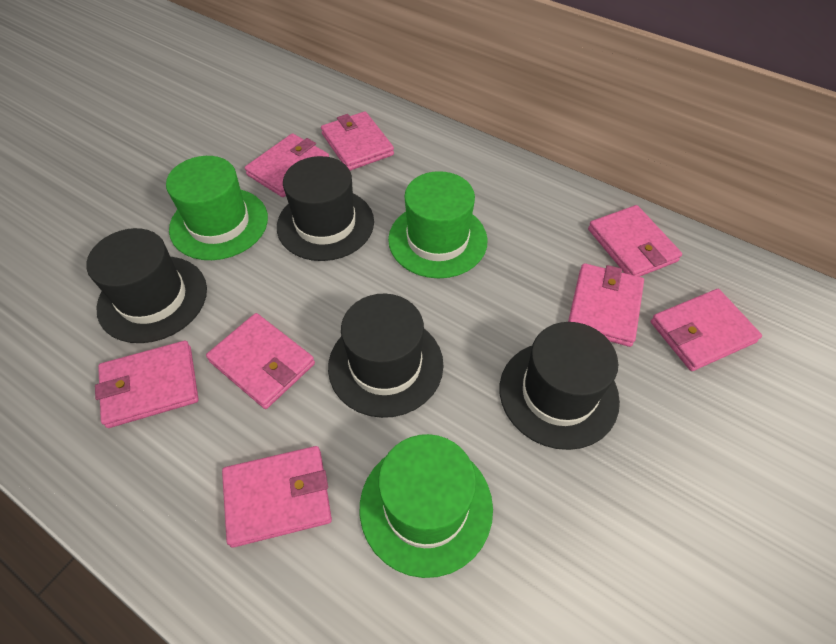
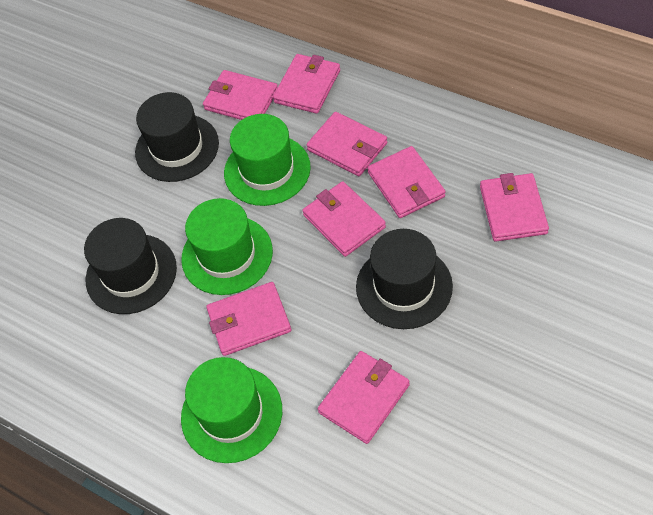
black hat: [86,228,207,343] [277,156,374,261] [328,294,444,418] [500,322,620,450] = 4 -> [84,218,177,314] [135,92,219,182] [356,229,453,329] = 3

